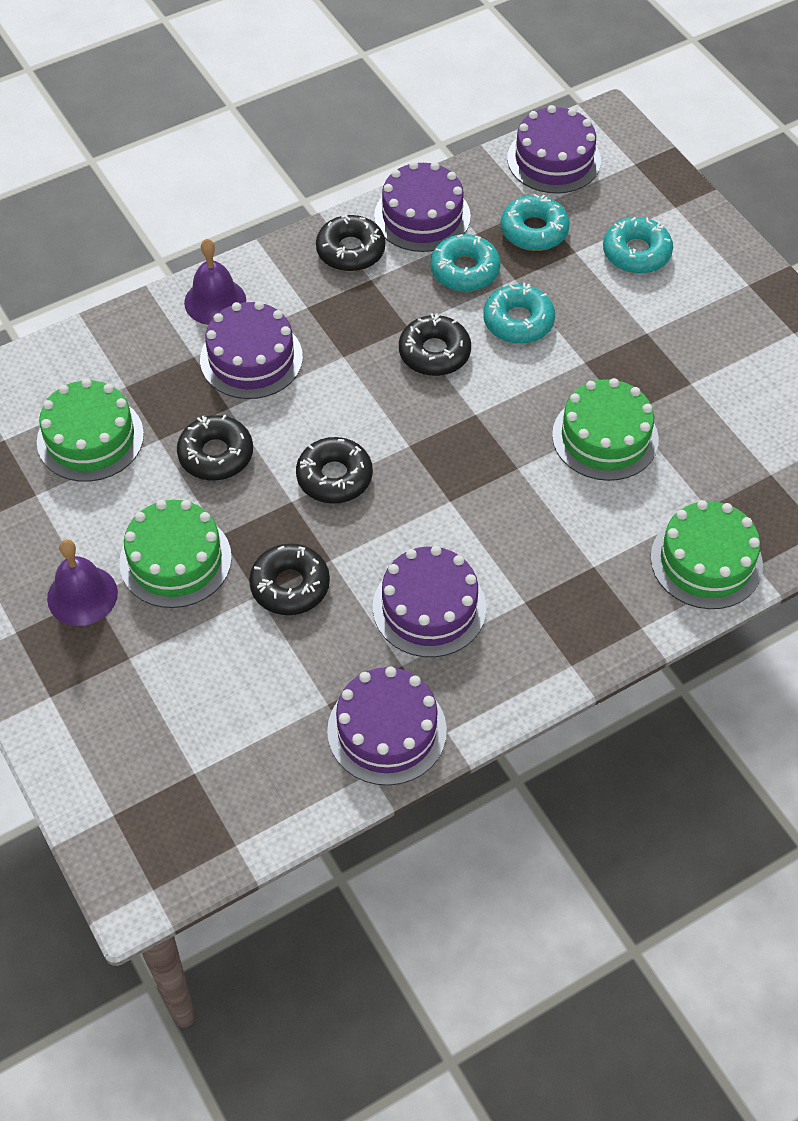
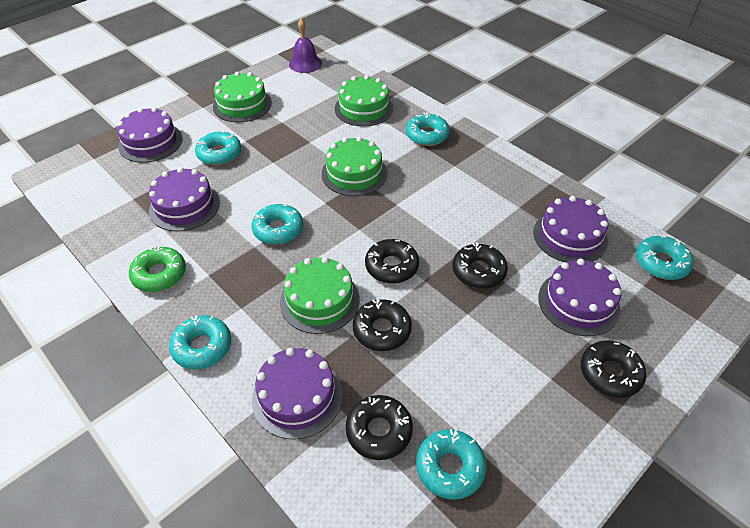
green donut: none = 0 -> [129,246,186,292] = 1
purple bell: [47,539,118,626] [184,239,246,325] = 2 -> [289,18,322,73] = 1
turquoise donut: [430,234,501,292] [483,283,555,344] [501,194,570,251] [603,217,673,274] = 4 -> [169,315,231,369] [195,131,241,165] [252,204,303,245] [406,112,450,146] [416,429,486,500] [636,236,694,280] = 6

